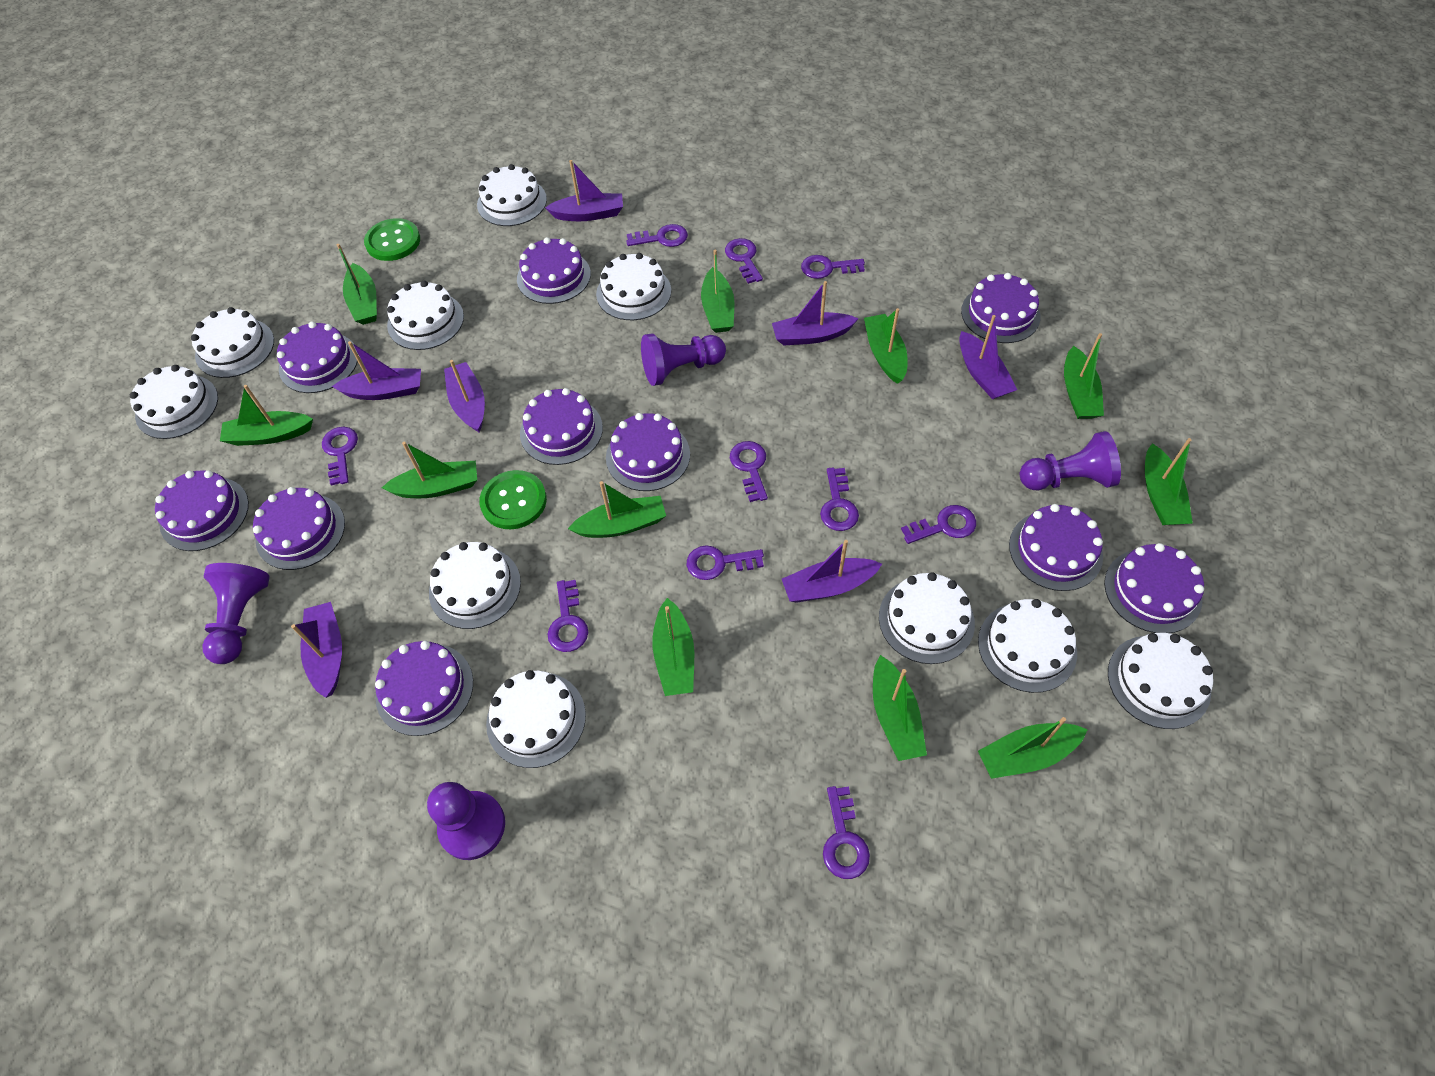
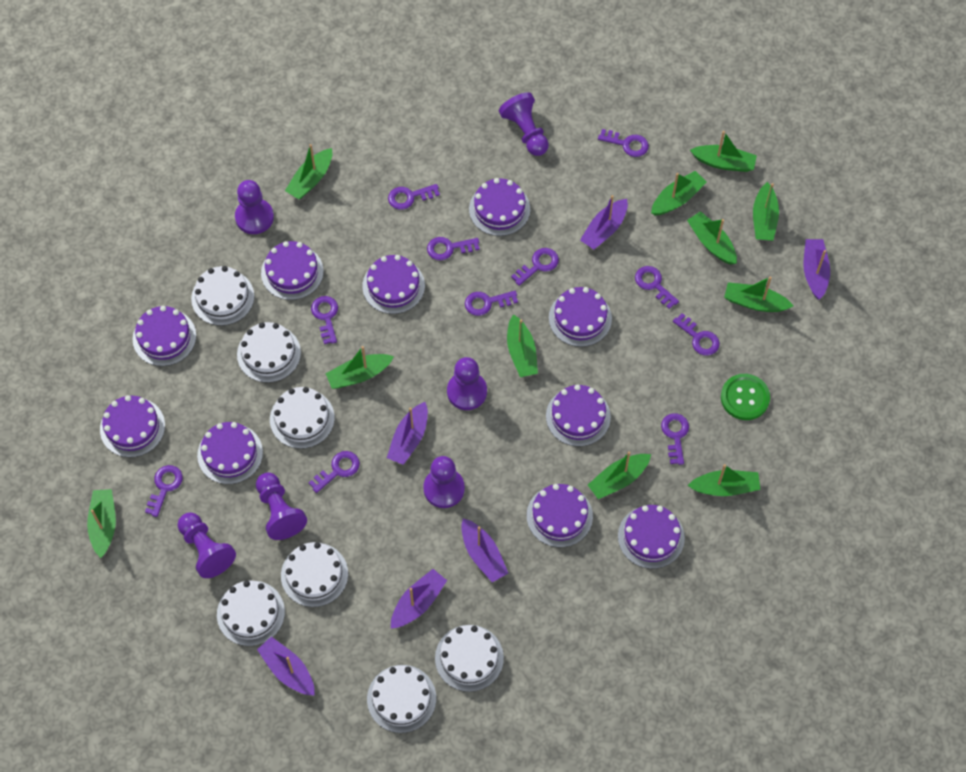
green button: [364,218,420,261] [479,470,547,529] = 2 -> [721,374,770,420] = 1
purple boat: [291,602,342,698] [332,341,421,400] [444,360,485,432] [545,160,623,221] [772,281,859,346] [782,540,882,602] [959,315,1017,400] = 7 -> [257,636,315,696] [387,402,428,465] [391,569,447,629] [461,518,508,582] [580,195,628,249] [803,239,830,300] = 6
purple key: [322,427,358,485] [548,580,588,652] [626,224,688,247] [687,545,764,580] [725,238,763,284] [730,441,768,502] [801,255,865,279] [820,467,859,531] [823,786,870,879] [901,505,976,544] = 10 -> [145,465,183,517] [309,451,360,493] [311,296,338,344] [388,184,440,210] [427,237,480,260] [465,291,518,316] [511,248,559,286] [598,129,649,157] [635,266,679,309] [661,413,689,465] [673,313,720,356] = 11
purple pawn: [202,563,270,664] [427,782,505,860] [641,333,726,386] [1020,431,1121,490] = 4 -> [178,512,236,578] [235,180,274,234] [256,472,307,540] [423,456,465,508] [447,357,487,410] [499,92,549,156] = 6
white cake: [130,365,218,439] [191,307,274,378] [387,281,464,350] [429,542,521,629] [477,164,547,226] [486,670,586,768] [596,253,671,320] [879,572,975,664] [978,599,1077,693] [1108,633,1213,729] = 10 -> [191,266,254,326] [217,581,285,646] [237,322,301,383] [270,387,335,449] [281,542,348,607] [367,665,436,733] [435,625,504,692] = 7

